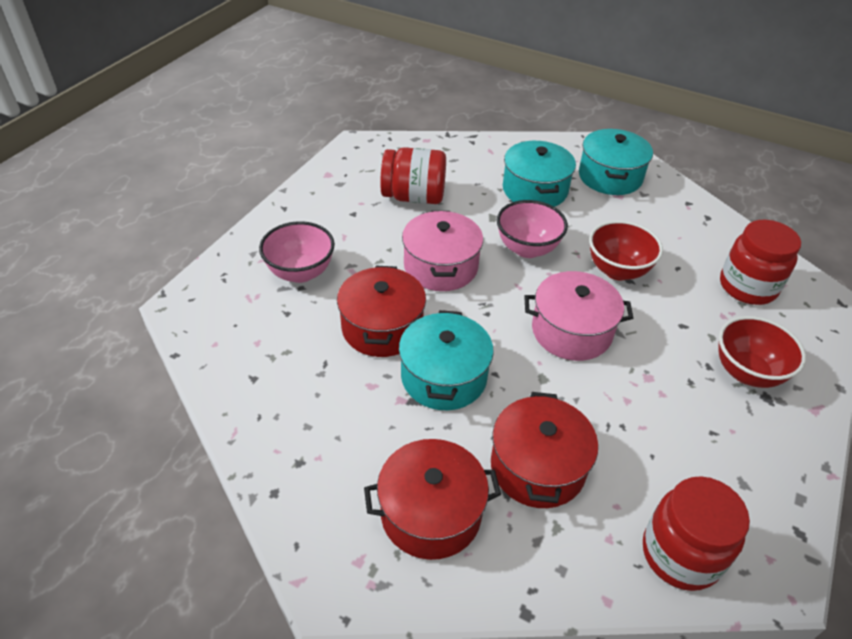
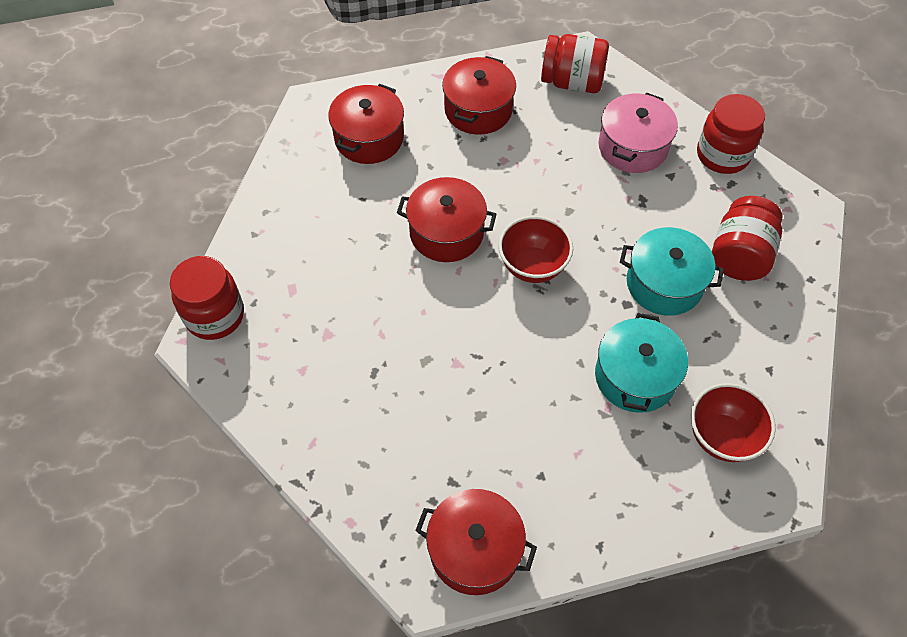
pink bowl: [259,221,335,283] [497,200,568,258] = 2 -> none = 0
pink pot: [402,211,483,291] [524,271,633,361] = 2 -> [598,92,678,173] = 1
red jar: [380,147,446,204] [643,476,750,591] [720,220,801,305] = 3 -> [170,256,244,340] [541,34,609,93] [697,94,765,174] [712,196,782,281] = 4
red pot: [337,266,426,357] [364,439,501,560] [491,392,598,508] = 3 -> [328,84,404,164] [397,177,496,262] [415,489,537,595] [442,56,516,135] = 4
turquoise pot: [399,310,494,410] [503,141,576,207] [579,129,653,195] = 3 -> [595,313,688,413] [620,227,724,316] = 2

